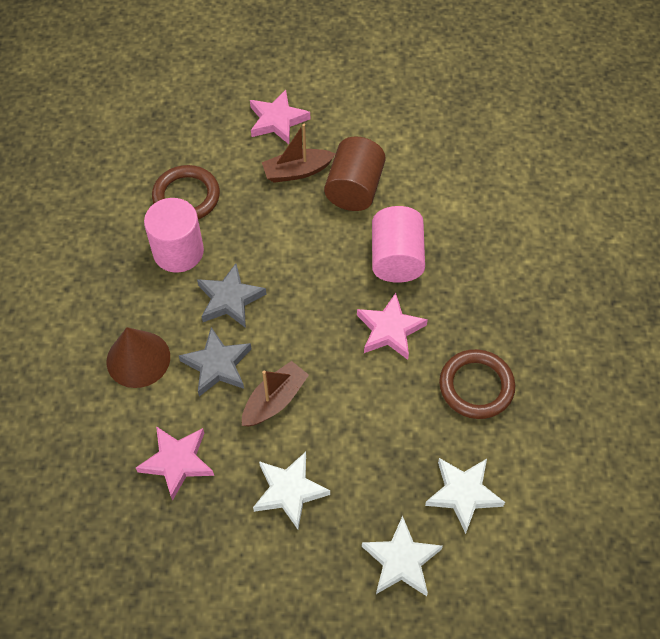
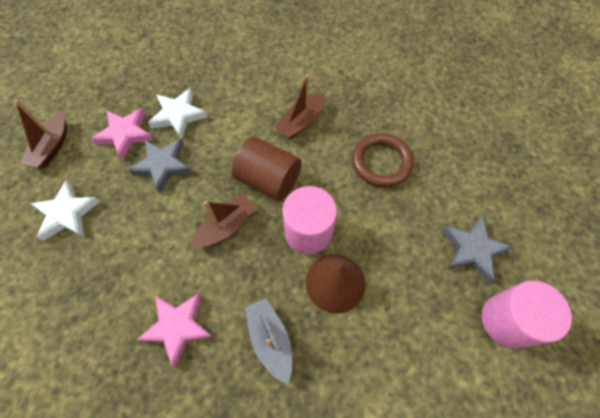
brown boat: [242,361,309,426] [262,124,335,183] = 2 -> [15,100,67,168] [191,194,257,248] [275,74,325,139] = 3
brown ring: [152,165,220,219] [439,349,515,419] = 2 -> [352,133,414,187] = 1
grey boat: none = 0 -> [245,298,292,384] = 1
pink star: [136,426,214,501] [250,90,310,144] [357,293,428,360] = 3 -> [91,108,154,160] [137,293,213,367] = 2
white star: [253,452,330,529] [362,516,443,596] [425,458,505,534] = 3 -> [30,180,100,241] [148,88,207,139] = 2

